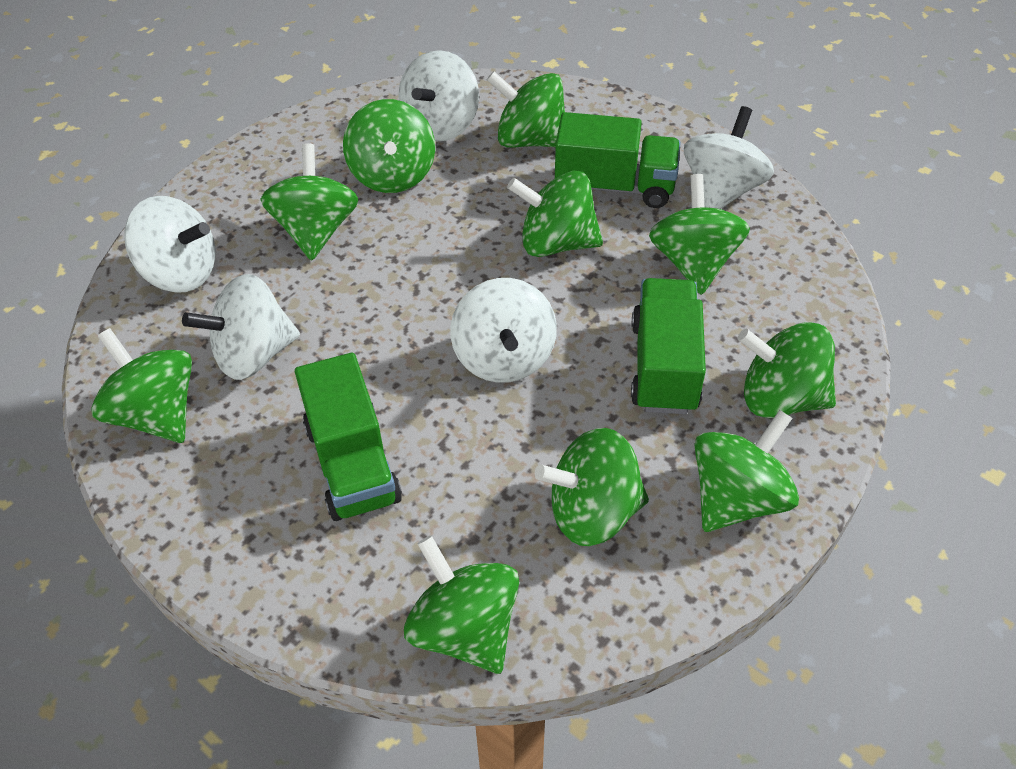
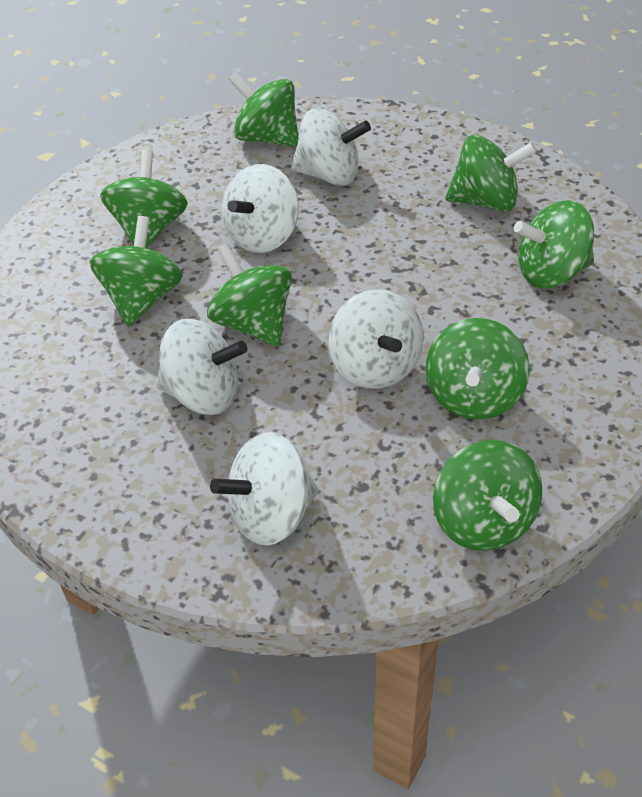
green spinning top: [91,328,192,443] [260,143,358,260] [343,99,435,193] [404,536,519,674] [487,71,565,148] [507,170,603,257] [535,428,649,546] [649,174,750,295] [694,410,799,532] [738,322,836,418] = 10 -> [90,216,183,327] [100,150,188,248] [207,243,292,347] [228,72,299,147] [426,318,530,420] [433,440,542,551] [445,134,537,212] [514,200,594,288] = 8
green truck: [295,353,402,521] [555,112,681,208] [631,278,706,414] = 3 -> none = 0

